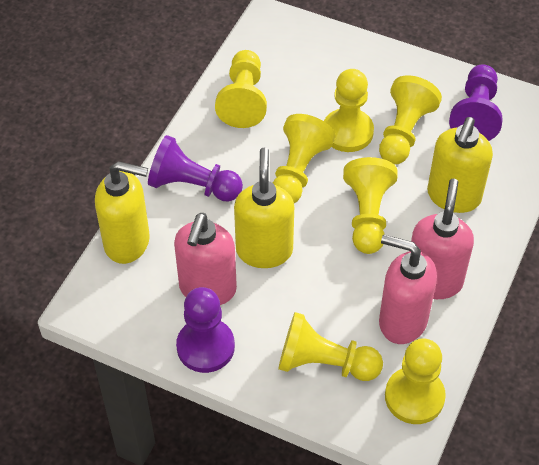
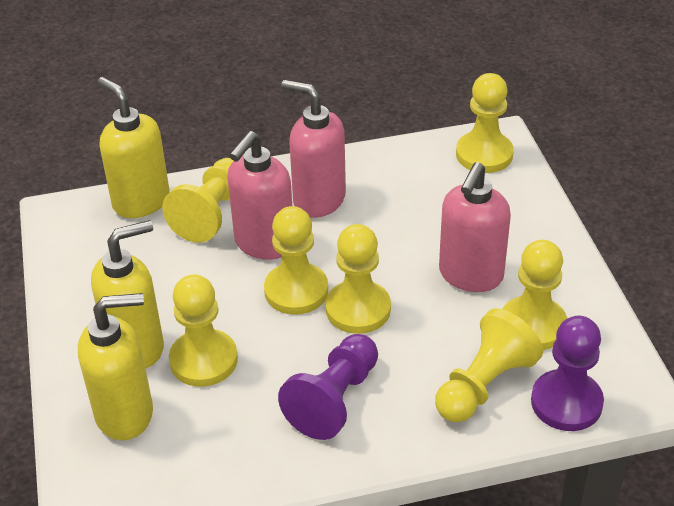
purple pawn: [148,135,243,202] [176,287,235,373] [449,65,502,141] = 3 -> [278,334,378,440] [531,316,604,431] = 2

